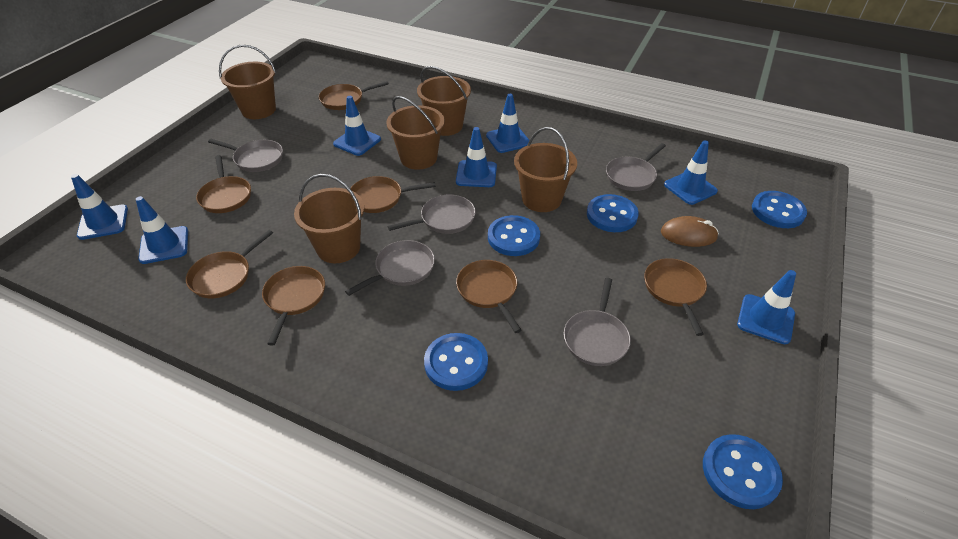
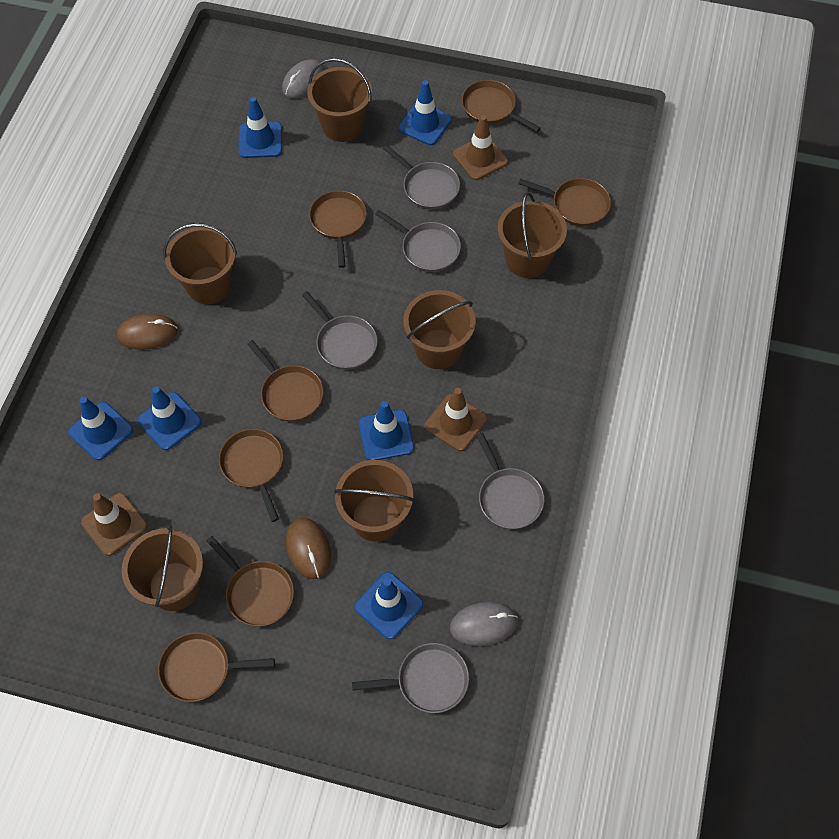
blue button: [424,333,488,391] [488,215,540,256] [587,194,639,232] [703,434,783,509] [752,191,807,228] = 5 -> none = 0
blue traffic cone: [71,174,128,240] [136,196,188,264] [333,96,381,156] [456,127,497,187] [486,94,529,153] [664,140,718,205] [737,270,796,344] = 7 -> [68,397,133,460] [138,386,202,450] [238,97,282,158] [354,572,423,639] [359,401,414,460] [398,80,452,145] = 6
brown bucket: [219,45,276,119] [294,173,364,263] [386,96,445,170] [417,66,471,136] [514,127,577,212] = 5 -> [122,525,203,611] [163,223,237,304] [307,58,372,142] [334,460,415,542] [403,290,476,369] [497,192,567,278] = 6
brown mouse: [661,216,719,247] = 1 -> [117,313,178,350] [286,518,331,579] = 2
brown traffic cone: none = 0 -> [81,493,148,556] [425,388,487,451] [453,115,508,180] = 3
grey mouse: none = 0 -> [282,59,325,99] [450,602,518,646] = 2

